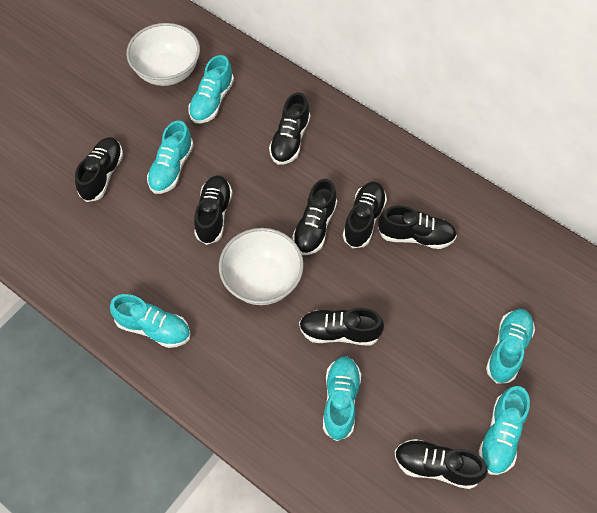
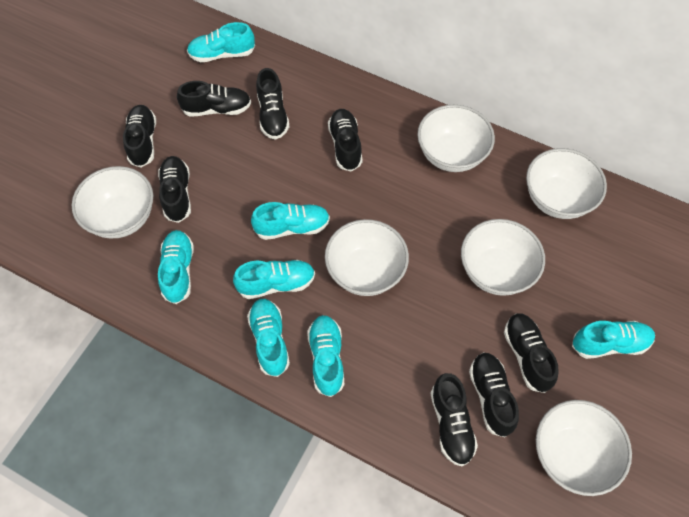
turquoise shoe: [110,294,190,348] [147,120,194,194] [188,55,234,123] [323,356,361,441] [479,386,530,475] [486,309,535,384] = 6 -> [158,230,194,304] [187,22,255,62] [233,260,315,299] [247,299,290,377] [251,202,330,240] [307,315,344,397] [572,321,655,359] = 7
white bowl: [126,23,200,86] [219,228,304,305] = 2 -> [72,166,153,238] [325,219,409,296] [417,105,495,172] [461,219,545,296] [526,148,607,219] [536,400,632,496] = 6

